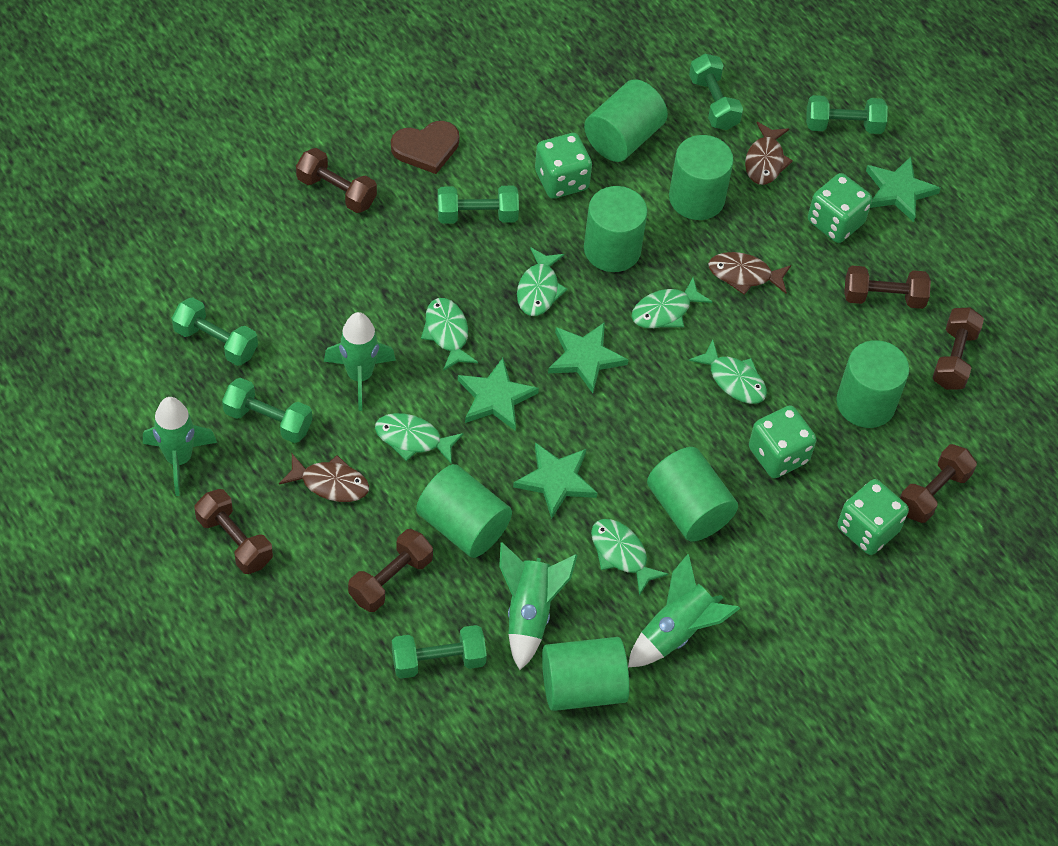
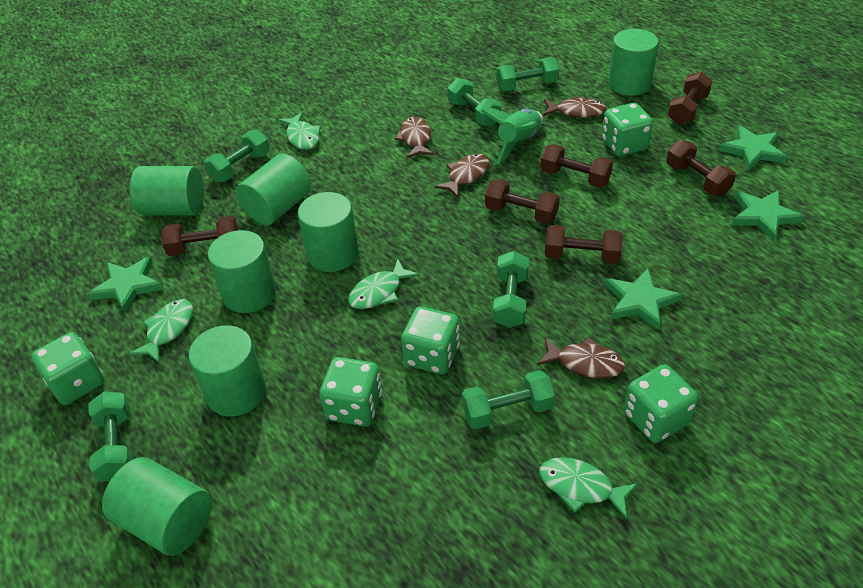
brown fish: [279,454,369,502] [708,252,791,295] [745,122,793,185] = 3 -> [395,117,434,158] [434,153,489,198] [537,337,625,378] [543,96,607,118] = 4
brown heart: [391,121,459,174] = 1 -> none = 0
green dice: [535,133,592,199] [749,406,817,478] [808,173,872,243] [837,479,909,555] = 4 -> [31,332,104,405] [319,357,382,427] [401,306,460,375] [602,103,653,156] [624,364,698,443] = 5
green fish: [375,413,463,464] [421,298,478,371] [517,247,567,316] [591,519,668,596] [632,278,712,328] [689,340,767,404] = 6 -> [129,299,193,363] [278,112,321,150] [348,259,419,309] [539,457,638,519] = 4
green rocket: [143,397,217,496] [324,312,396,411] [499,542,578,670] [628,554,740,667] = 4 -> [481,108,543,164] = 1

